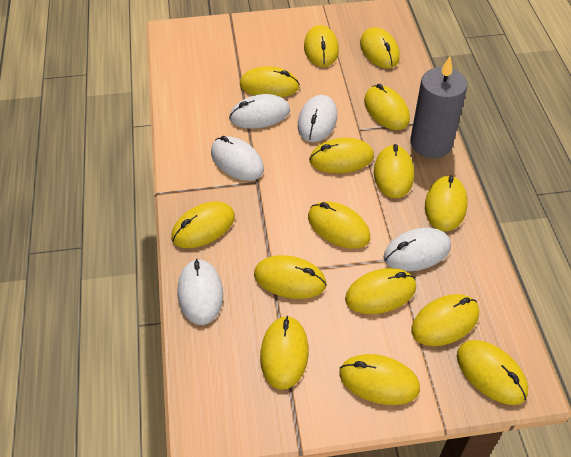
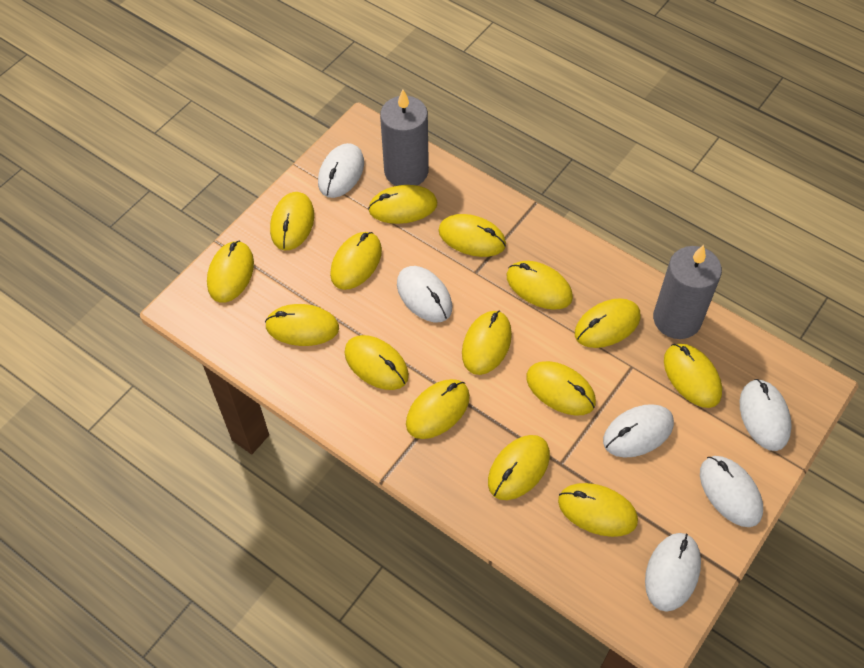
grey candle: [410,56,468,158] = 1 -> [380,90,429,186] [653,245,722,339] = 2
white mouse: [177,259,223,325] [211,136,264,181] [229,94,290,129] [298,95,337,142] [383,228,451,271] = 5 -> [318,143,364,198] [397,266,452,322] [603,404,674,458] [645,533,701,612] [700,456,763,527] [740,379,792,451] = 6

